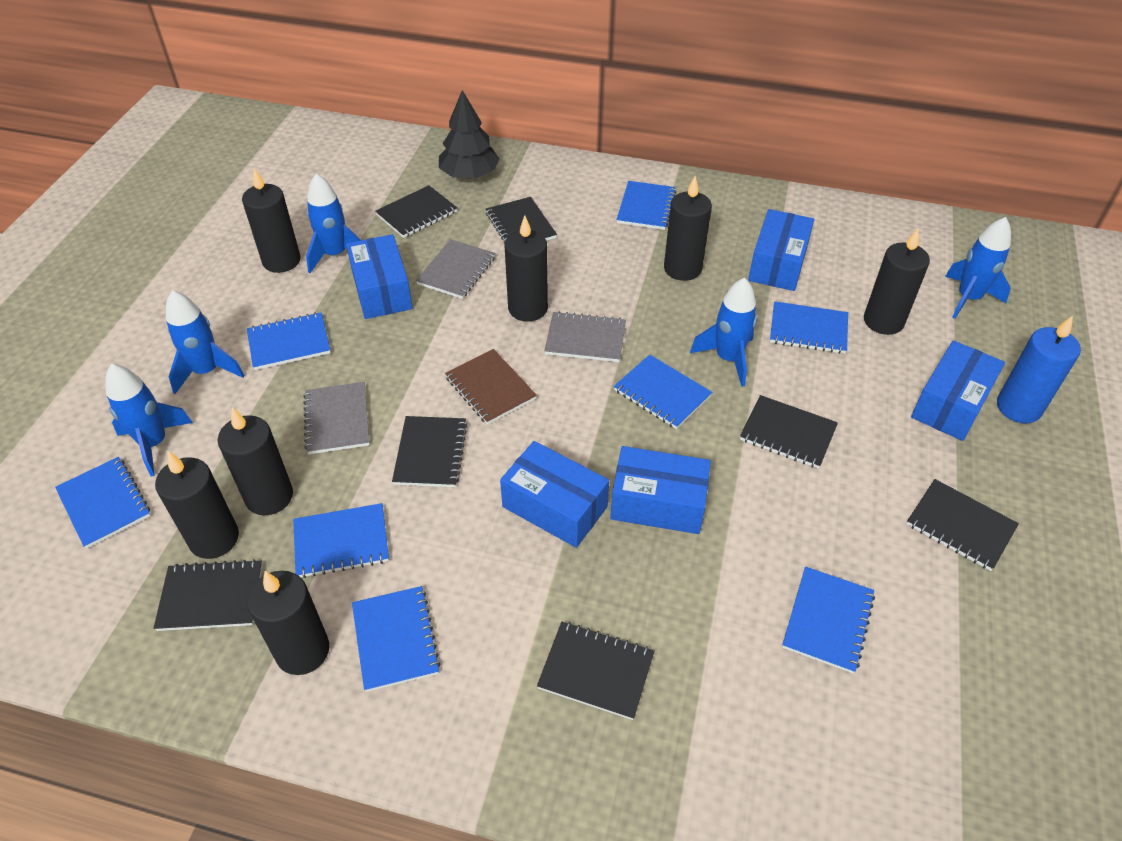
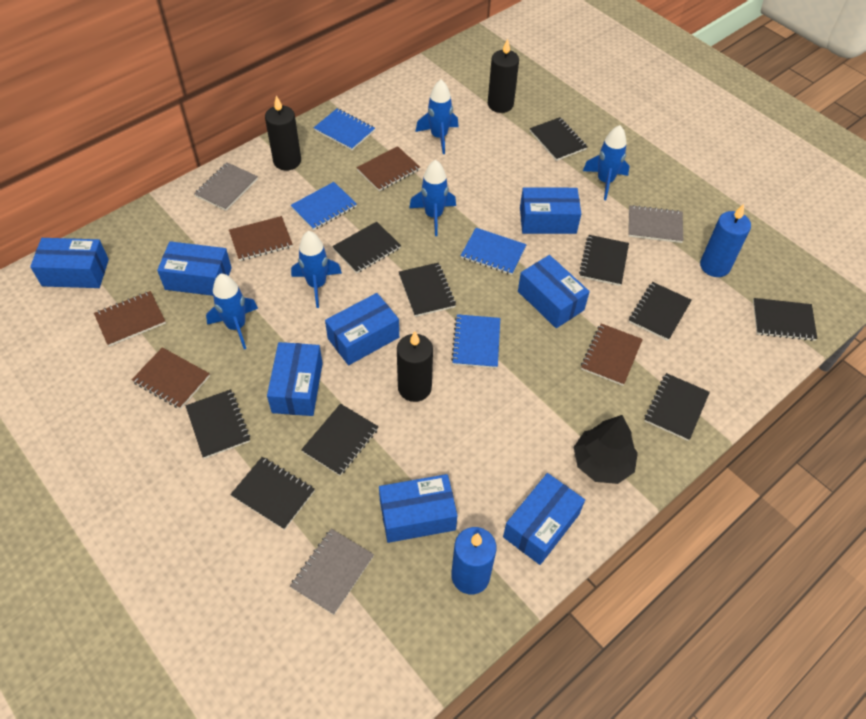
black candle: [155,451,239,559] [217,407,293,515] [242,168,301,273] [247,571,329,675] [505,216,548,322] [664,176,712,281] [864,228,930,335] = 7 -> [265,95,301,171] [397,331,433,402] [488,39,519,113] = 3
black notebook: [154,559,262,631] [375,185,457,238] [392,416,468,487] [486,197,557,244] [537,622,654,720] [740,395,838,469] [907,479,1019,571] = 7 -> [185,389,250,459] [230,457,315,530] [301,404,379,476] [332,222,401,273] [399,263,456,317] [530,117,588,161] [579,235,629,286] [629,282,692,341] [645,373,710,441] [753,298,817,341] = 10
blue box: [346,234,413,319] [500,441,609,548] [610,446,711,534] [748,209,814,291] [911,340,1005,441] = 5 -> [30,238,109,288] [157,241,232,296] [267,342,323,416] [325,293,399,365] [379,474,458,543] [503,473,585,565] [518,255,590,328] [520,187,581,234] = 8
blue candle: [997,315,1081,423] = 1 -> [451,527,497,594] [700,204,751,277] = 2
blue notebook: [55,457,151,549] [247,312,331,370] [293,503,389,578] [352,586,440,692] [614,355,712,429] [617,181,676,230] [770,301,848,354] [782,567,875,674] = 8 -> [290,182,357,230] [314,108,375,150] [451,314,500,368] [461,228,527,275] = 4
brown notebook: [445,349,537,425] = 1 -> [94,291,166,346] [132,347,210,409] [229,216,293,261] [357,146,420,191] [581,323,643,386] = 5

